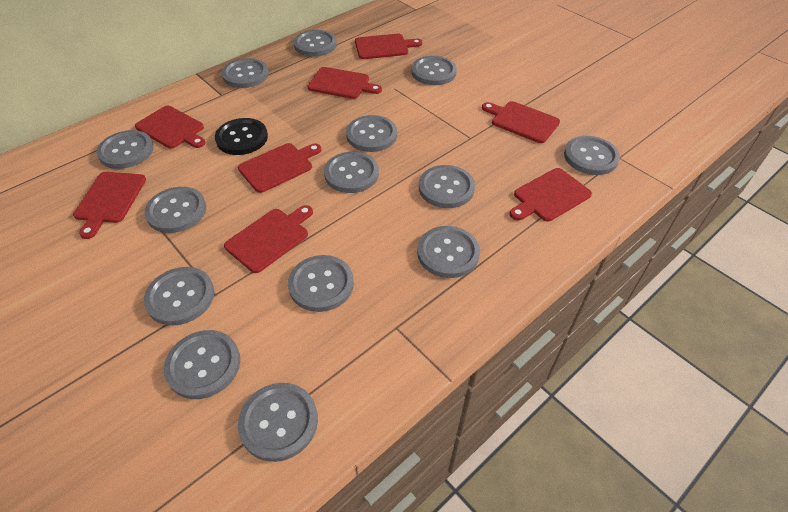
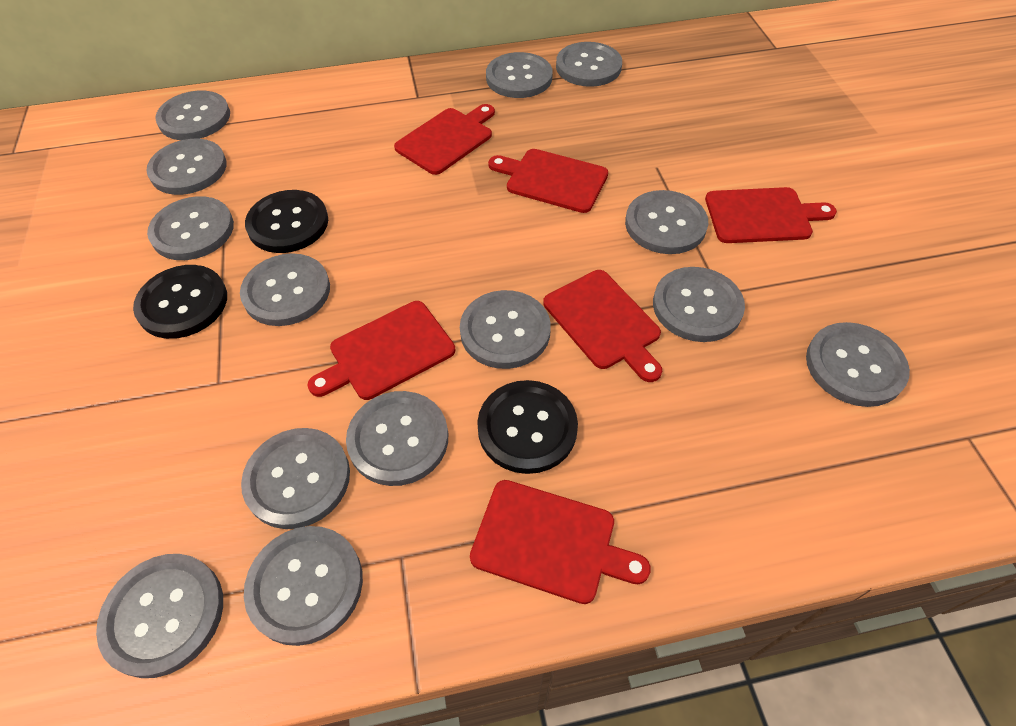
black button: [215,118,268,155] = 1 -> [133,265,227,339] [245,190,328,253] [477,380,578,474] = 3
red cutting board: [73,172,146,239] [135,106,206,149] [224,205,313,273] [238,143,322,193] [308,67,382,99] [355,34,422,59] [482,101,560,143] [510,168,592,221] = 8 -> [308,301,455,400] [394,104,495,175] [470,480,651,604] [488,149,608,213] [543,270,662,382] [705,187,837,243] = 6

